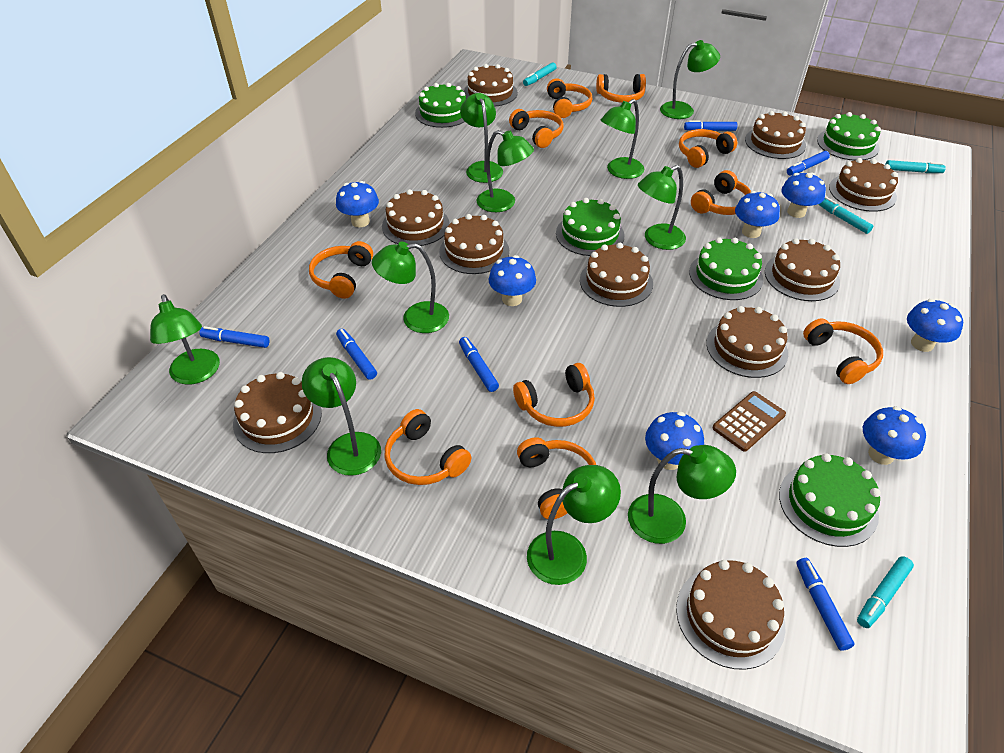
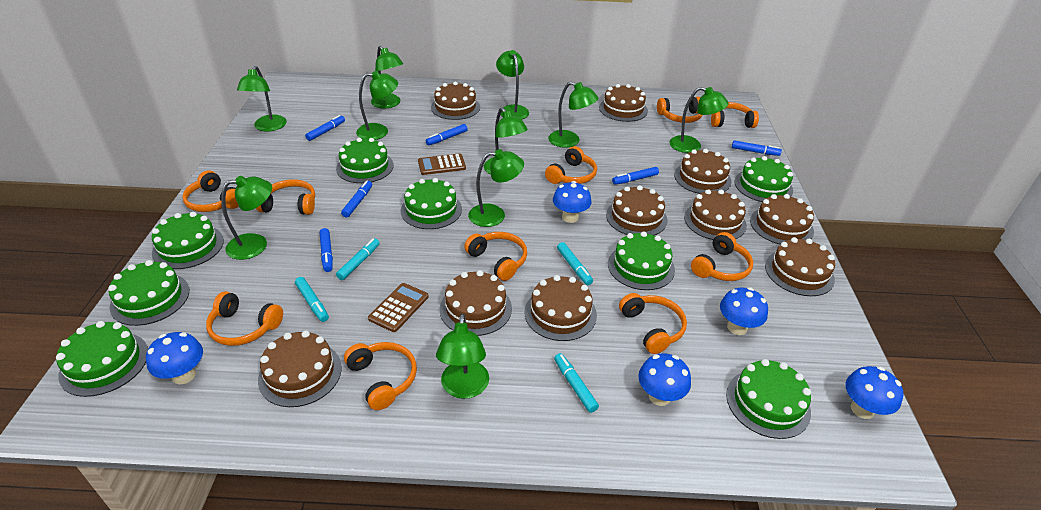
blue mushroom: [336,181,379,227] [489,255,536,306] [645,412,704,470] [735,191,780,238] [781,172,826,218] [863,406,926,465] [907,299,963,352] = 7 -> [146,332,203,384] [553,181,592,223] [638,353,691,406] [720,287,768,335] [845,366,904,419] = 5
brown calculator: [713,391,786,452] = 1 -> [368,283,429,332] [418,153,466,175] = 2
green cake: [415,83,466,128] [556,198,624,256] [689,237,763,300] [779,453,881,547] [817,112,881,161] = 5 -> [56,321,148,397] [108,260,189,326] [152,212,224,269] [336,138,394,183] [400,178,462,229] [608,231,675,290] [726,359,811,439] [734,156,793,202] = 8

